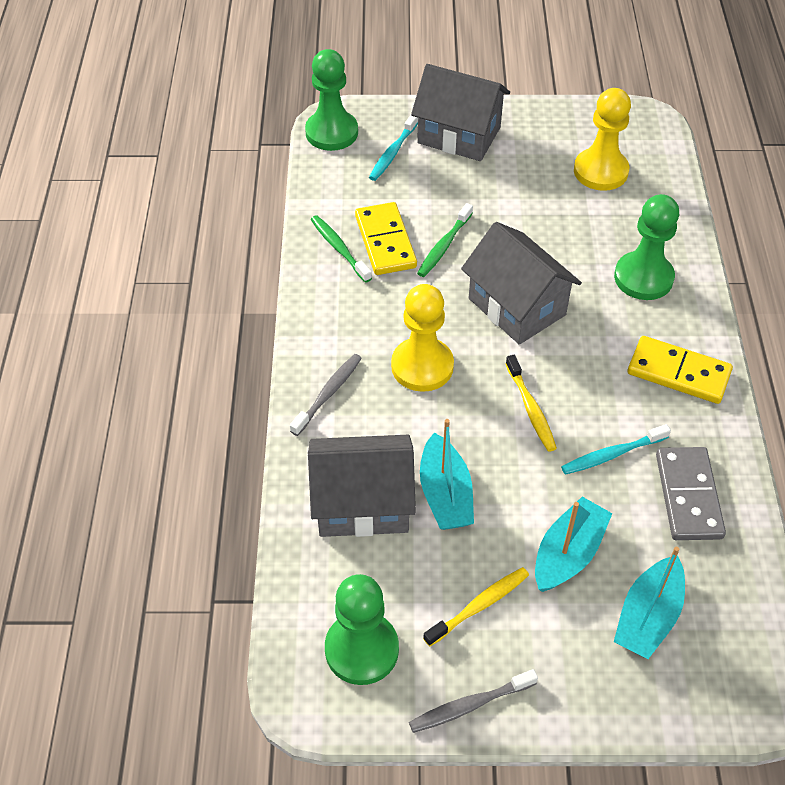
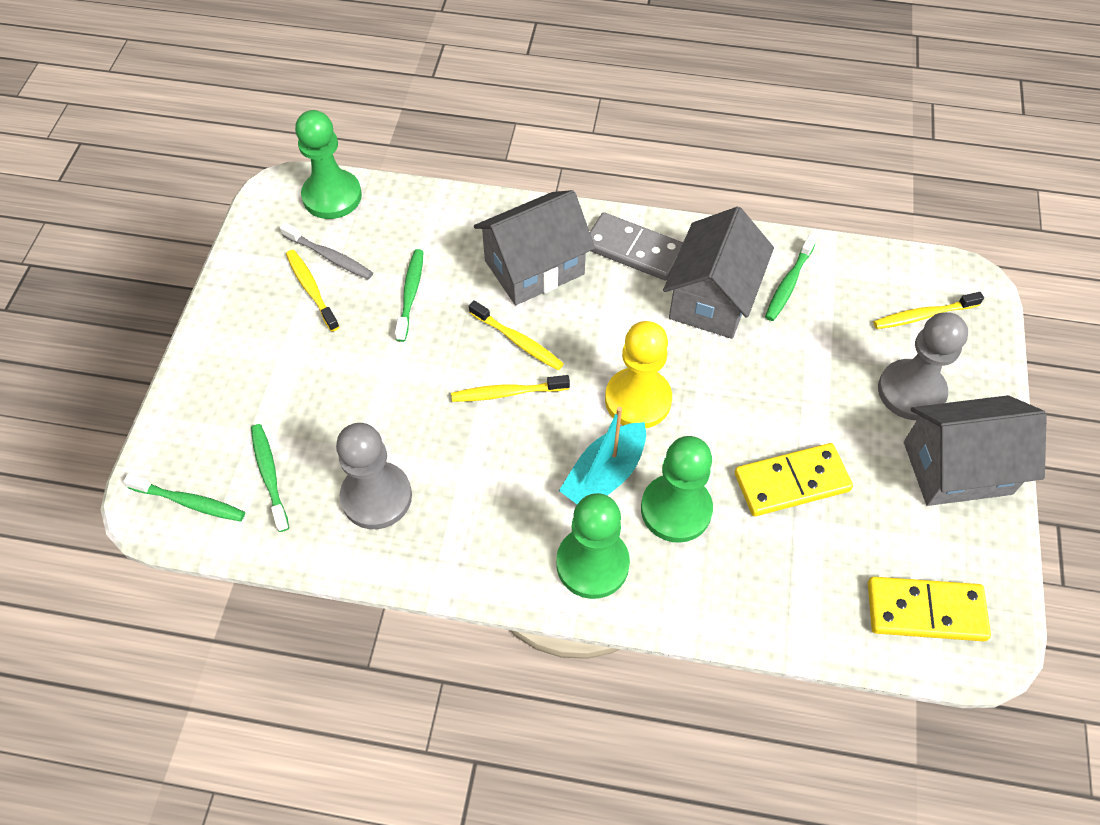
green toothbrush: [311,215,372,283] [417,203,473,277] = 2 -> [123,474,245,521] [251,424,289,532] [395,249,424,342] [765,234,817,321] = 4
grey pawn: none = 0 -> [336,423,412,529] [878,312,968,420] = 2
grey toothbrush: [290,354,362,436] [409,669,538,733] = 2 -> [280,223,373,279] = 1
turquoise boat: [420,419,474,530] [535,497,612,592] [614,547,685,659] = 3 -> [559,407,646,504] = 1
turquoise toothbrush: [369,115,418,181] [561,424,671,475] = 2 -> none = 0
yellow pawn: [391,284,454,392] [574,88,631,191] = 2 -> [605,321,672,428] = 1
yellow toothbrush: [423,567,529,647] [506,355,557,452] = 2 -> [286,250,339,331] [451,375,570,402] [469,300,564,370] [873,292,984,329] = 4

